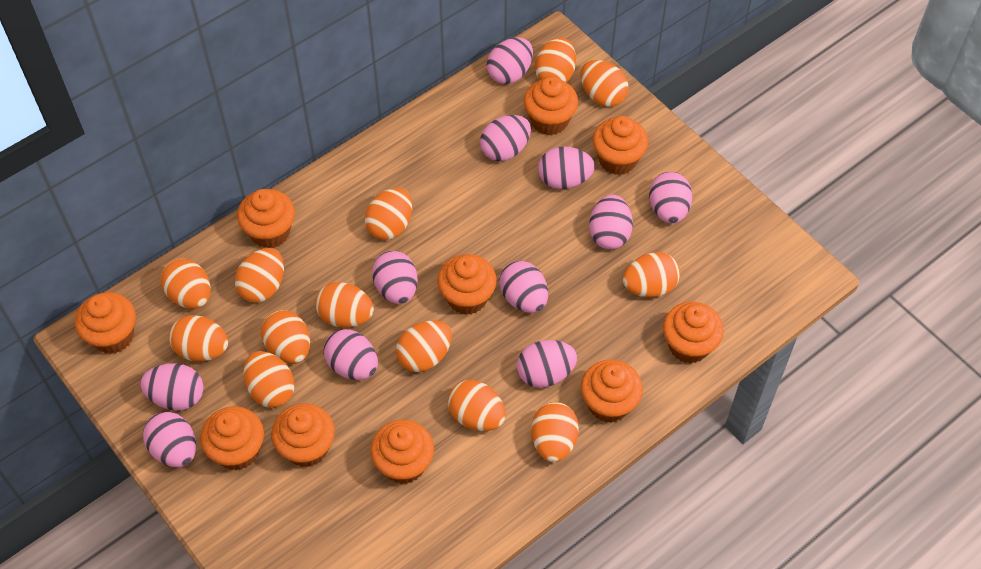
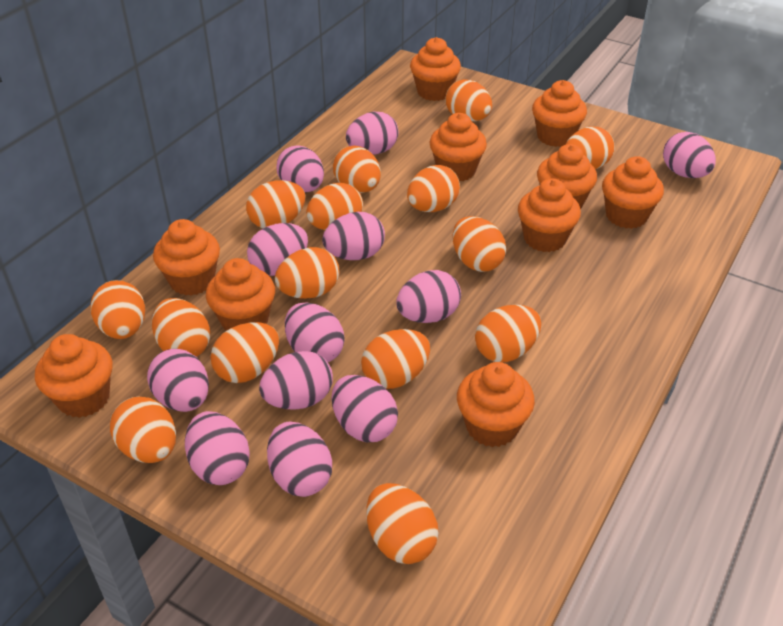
orange egg: [161,258,211,309] [169,315,228,361] [235,248,284,303] [243,351,295,408] [261,310,310,364] [315,282,374,327] [365,188,412,240] [396,320,452,372] [448,380,506,431] [531,402,579,462] [535,37,576,82] [580,60,628,107] [623,252,680,297] = 13 -> [90,280,145,339] [110,397,176,463] [152,298,210,357] [210,322,279,383] [246,180,305,228] [275,247,339,299] [306,183,363,230] [333,146,381,193] [361,329,430,389] [366,483,439,564] [407,165,460,212] [445,79,492,122] [453,216,506,272] [475,305,541,362] [565,127,615,169] = 15
pink egg: [140,363,204,411] [143,412,196,467] [324,329,378,380] [372,251,418,304] [480,115,531,161] [487,37,533,84] [499,261,548,313] [517,340,577,388] [538,147,595,189] [589,194,633,249] [649,172,692,224] = 11 -> [147,349,209,412] [185,411,250,485] [247,223,308,276] [259,351,333,410] [267,421,332,497] [276,145,324,193] [285,302,345,362] [322,212,385,260] [332,375,398,442] [346,112,398,155] [397,270,461,323] [663,132,716,178] = 12

